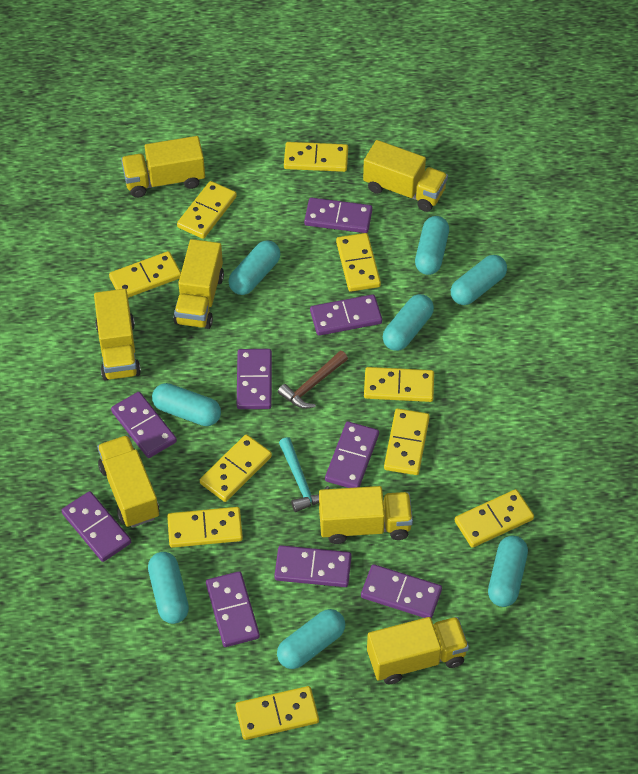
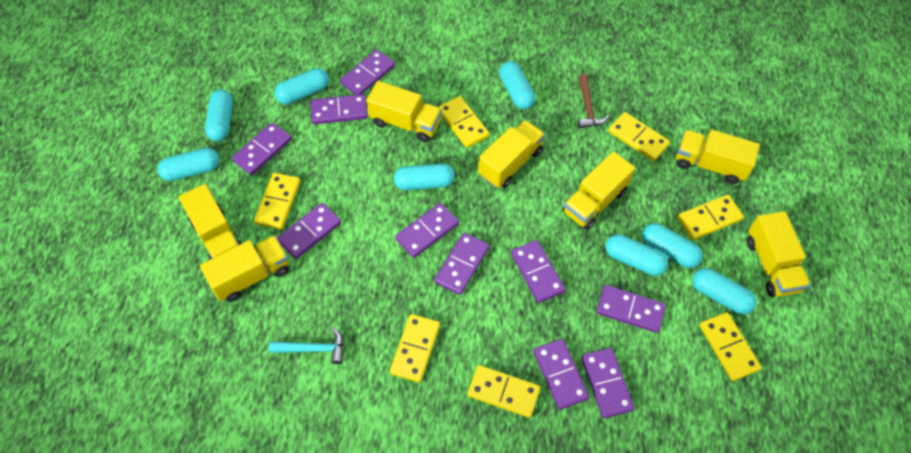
purple domino: [61,491,131,562] [111,392,177,458] [206,571,260,647] [237,349,272,409] [274,545,352,587] [304,197,373,233] [310,294,382,336] [325,421,379,488] [361,564,442,618] = 9 -> [232,123,292,175] [277,203,341,259] [311,94,368,124] [340,49,395,95] [395,203,459,258] [434,233,489,295] [511,240,566,303] [534,339,589,410] [581,348,635,418] [597,285,666,333] = 10
yellow domino: [109,251,181,298] [167,507,243,548] [177,181,237,239] [200,434,272,502] [235,686,319,740] [284,142,348,172] [336,233,381,292] [364,367,434,402] [384,409,430,475] [455,489,534,548] = 10 -> [254,173,300,229] [390,314,440,382] [438,96,490,148] [468,365,540,418] [608,112,670,161] [677,195,744,240] [700,312,761,381] = 7

